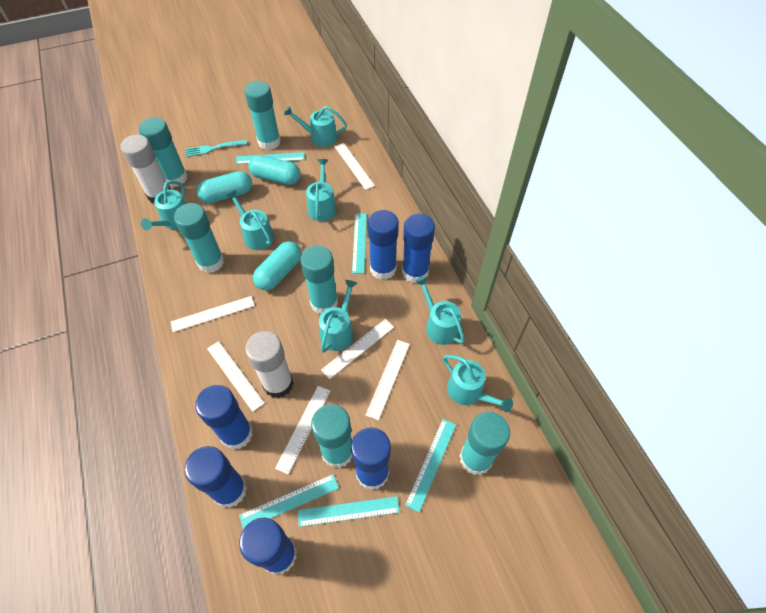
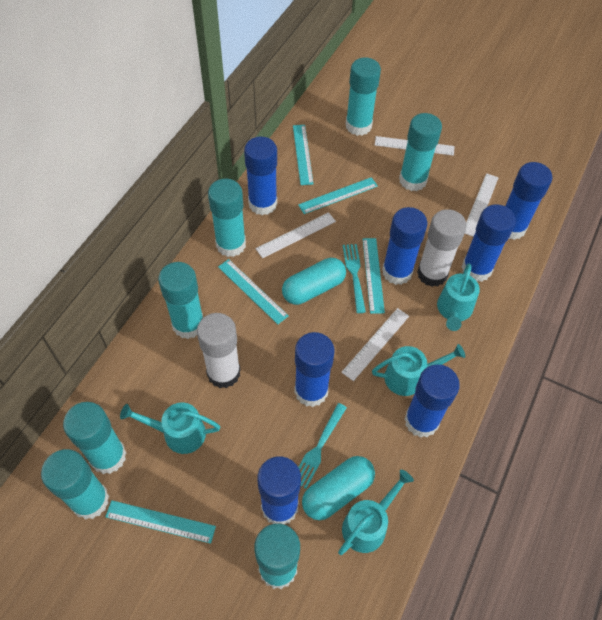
blue glue stick: [184,446,247,508] [195,385,253,450] [239,517,297,575] [351,427,391,490] [368,210,399,280] [402,214,435,284] = 6 -> [244,137,277,215] [257,456,301,524] [294,332,334,407] [382,207,427,285] [404,364,460,438] [462,204,516,282] [505,162,552,240] = 7
turquoise capsule: [197,171,252,203] [249,155,300,185] [253,241,302,290] = 3 -> [282,258,346,305] [302,456,375,520] = 2
turquoise fork: [185,140,247,157] = 1 -> [298,403,347,489] [343,244,366,313] = 2
turquoise glue stick: [139,117,188,187] [174,203,224,273] [245,81,281,150] [300,245,338,314] [311,404,352,468] [460,412,510,475] = 6 -> [41,449,109,520] [63,402,126,474] [158,262,203,339] [208,179,246,257] [254,523,300,589] [346,57,381,136] [399,113,442,191] = 7
turquoise watering can: [141,181,186,230] [226,190,274,250] [284,106,347,147] [306,159,336,221] [319,280,357,353] [415,276,465,345] [443,355,513,412] = 7 -> [120,403,220,454] [338,470,414,555] [372,344,465,396] [437,263,480,331] = 4
white ruler: [171,296,255,332] [207,341,265,412] [275,386,330,474] [321,319,394,379] [335,143,375,190] [365,340,410,420] = 6 -> [256,212,336,258] [341,308,409,381] [375,136,454,156] [465,173,499,237] = 4

